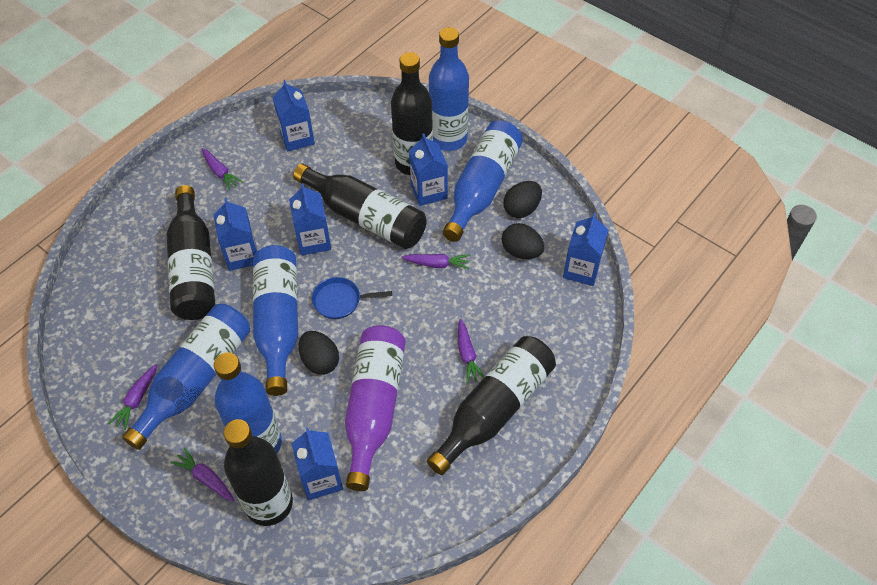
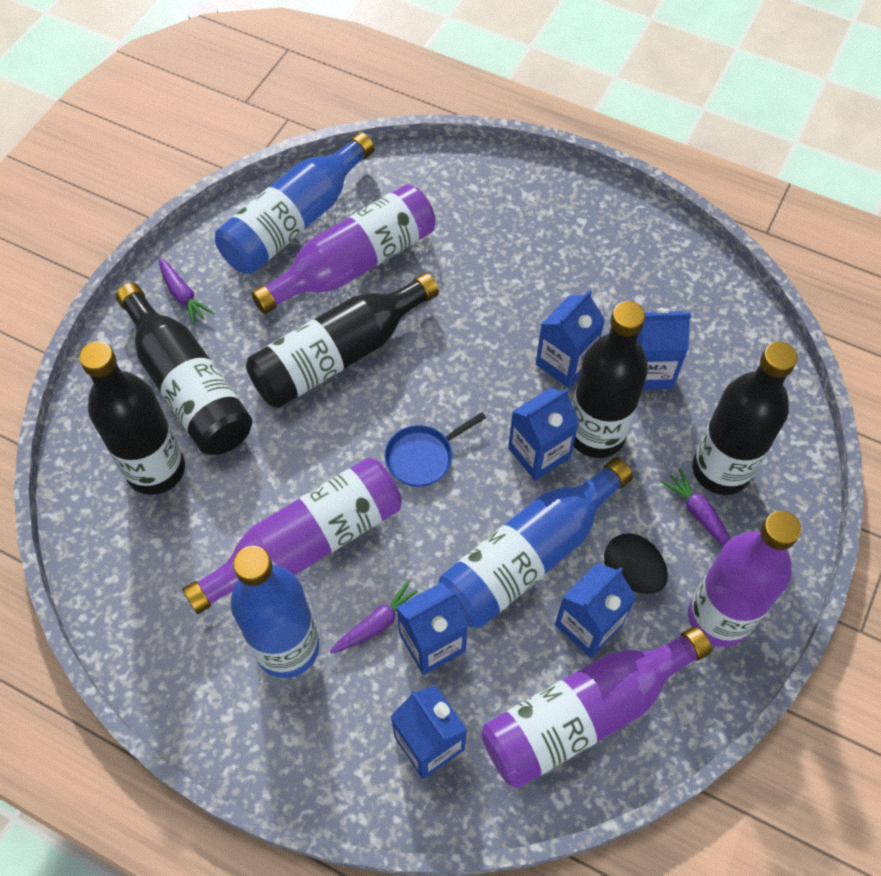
black egg: [298,331,339,375] [502,223,544,259] [503,181,542,218] = 3 -> [604,533,668,594] = 1
blue bottle: [122,304,250,450] [214,352,282,454] [253,245,298,396] [429,27,469,151] [443,121,523,242] = 5 -> [215,132,375,274] [231,546,319,678] [439,458,633,628] = 3
purple bottle: [345,325,406,491] = 1 -> [182,457,402,614] [251,184,436,314] [481,627,712,788] [688,511,801,647] = 4
purple carrot: [108,364,157,430] [171,448,234,501] [202,148,243,191] [401,254,470,269] [458,319,484,383] = 5 -> [159,258,214,325] [330,580,418,654] [661,468,730,547] = 3

